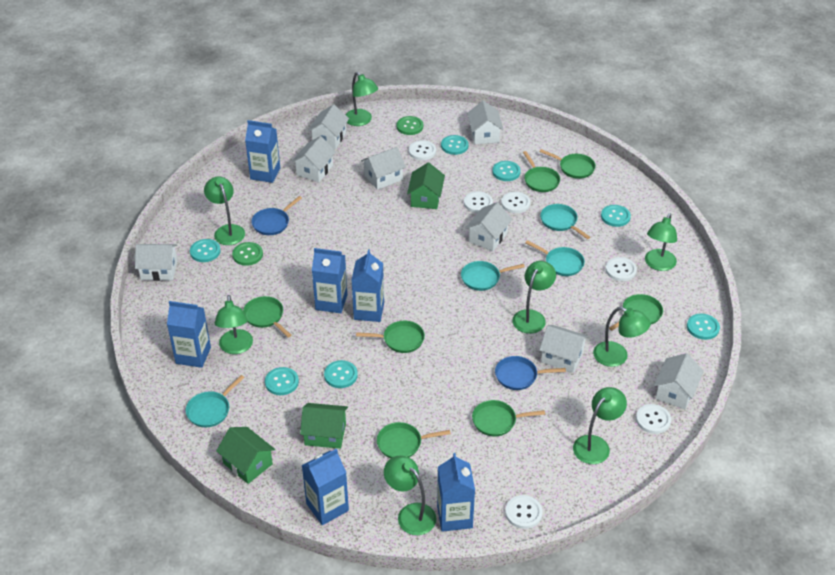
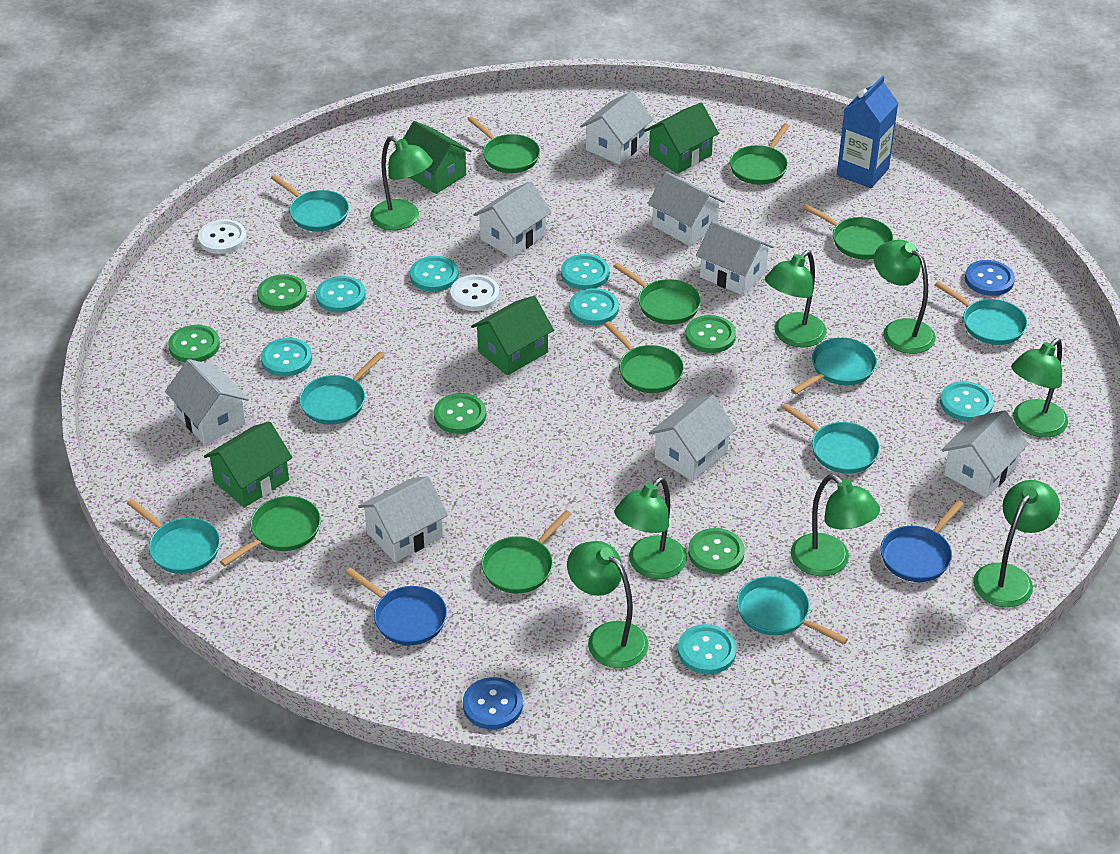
blue button: none = 0 -> [463,677,523,729] [965,260,1015,296] = 2
blue carton: [167,301,211,368] [245,120,280,183] [302,449,349,525] [312,248,347,313] [352,249,384,322] [437,453,475,532] = 6 -> [837,75,898,188] = 1
green button: [232,242,263,266] [397,116,423,135] = 2 -> [168,325,220,362] [257,274,307,311] [434,393,486,434] [685,315,736,353] [688,528,745,574] = 5
green house: [216,427,275,484] [300,403,348,449] [407,163,445,209] = 3 -> [204,422,293,508] [403,121,471,194] [471,296,554,375] [644,102,719,174] = 4
turquoise pan: [186,375,245,427] [461,261,525,291] [525,240,585,276] [540,204,590,239] = 4 -> [127,499,220,574] [271,175,349,231] [299,351,385,425] [737,576,848,645] [782,403,880,474] [791,338,877,394] [935,281,1027,345] = 7
white button: [409,140,436,160] [464,191,493,213] [501,192,530,213] [505,495,543,529] [606,257,637,281] [636,404,671,434] = 6 -> [198,219,246,254] [450,275,499,311] = 2

